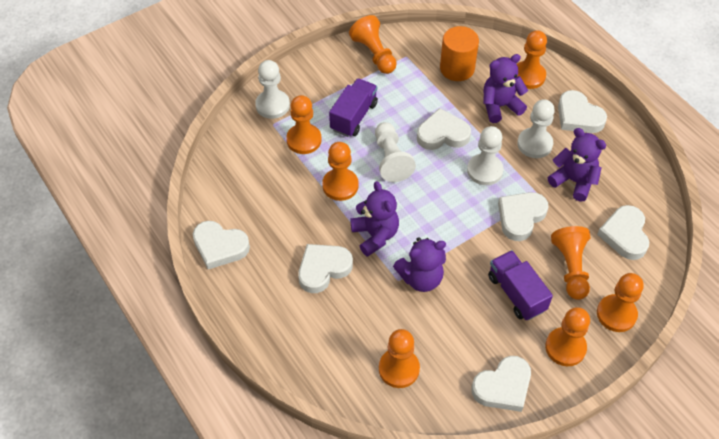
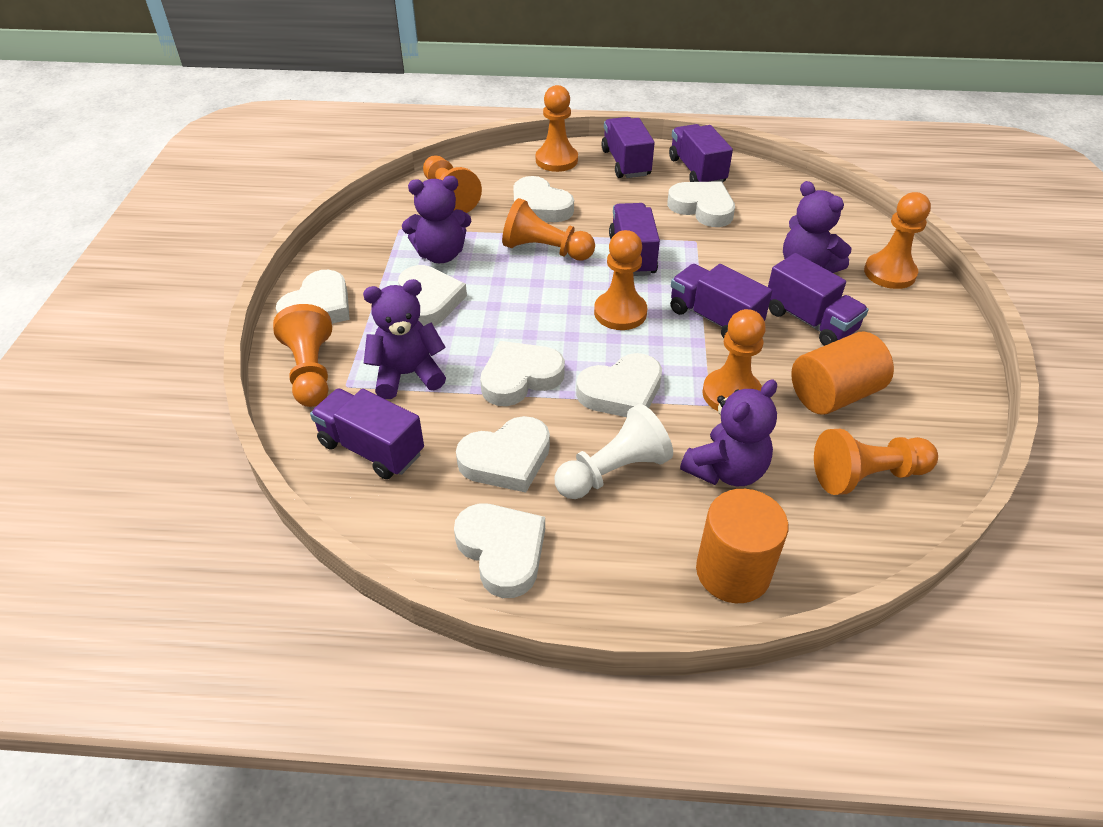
orange cylinder: [440,26,479,81] = 1 -> [696,489,788,603] [791,332,894,415] = 2
purple truck: [329,78,378,137] [488,250,553,320] = 2 -> [310,388,424,479] [601,117,654,178] [609,203,660,276] [669,124,733,182] [670,264,772,338] [768,253,868,346] = 6
white heart: [193,221,250,269] [298,244,353,293] [417,108,471,150] [471,356,531,412] [498,192,549,241] [558,90,607,133] [597,205,649,260] = 7 -> [276,270,350,324] [398,265,467,326] [454,504,545,598] [456,416,550,493] [480,341,565,406] [513,176,574,222] [576,353,662,417] [667,181,735,227] = 8
white pawn: [255,60,290,119] [375,122,416,182] [467,126,504,185] [517,99,555,158] = 4 -> [555,404,673,499] = 1

